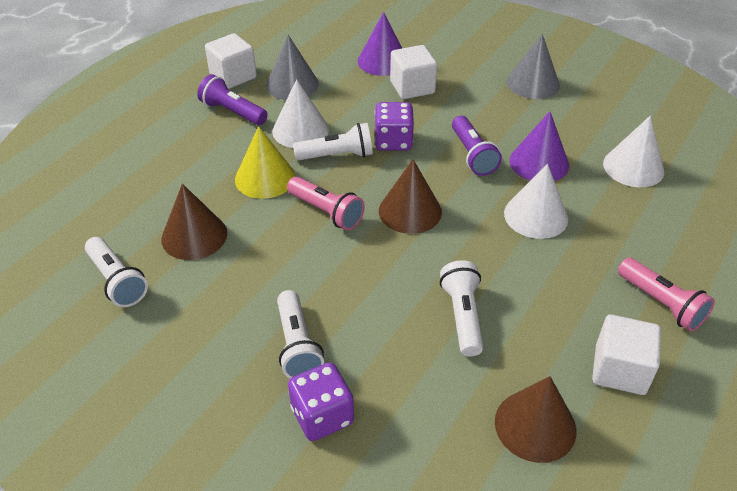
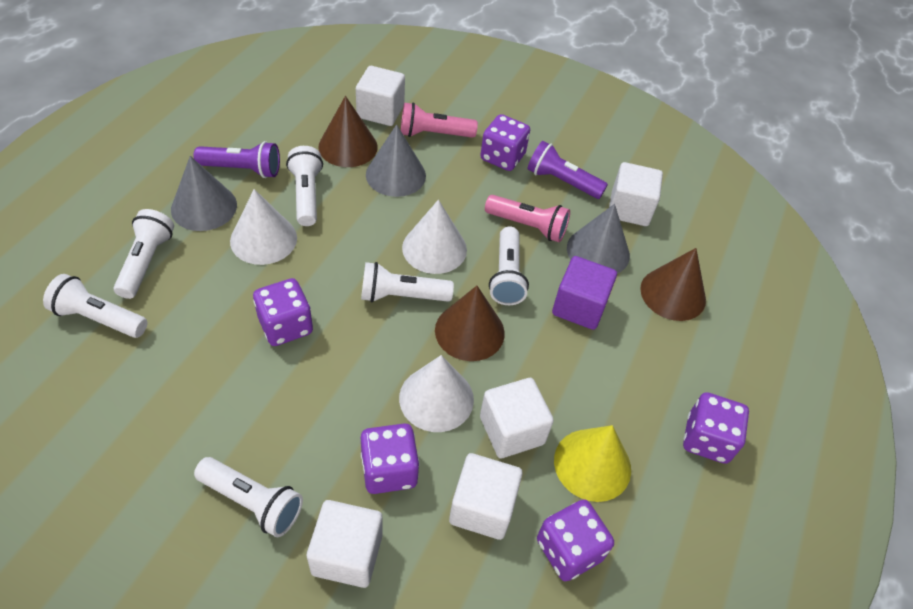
grey cone: [266,35,319,100] [507,34,560,99] = 2 -> [171,156,237,231] [366,125,426,197] [567,204,630,274] = 3
purple cone: [358,12,402,76] [509,111,569,181] = 2 -> none = 0
purple cube: none = 0 -> [552,256,617,330] = 1
purple dice: [288,362,354,441] [374,102,414,151] = 2 -> [253,278,313,346] [361,423,419,494] [481,114,530,171] [537,499,614,581] [683,392,749,464] = 5
white cube: [205,33,257,89] [390,45,437,99] [592,314,661,395] = 3 -> [307,500,383,588] [356,66,405,126] [449,453,522,540] [480,378,554,458] [609,162,663,226] = 5
white flashlight: [85,237,148,307] [277,290,324,379] [293,123,373,161] [440,260,483,357] = 4 -> [43,274,148,338] [114,209,174,299] [194,457,303,537] [286,146,323,226] [361,262,454,302] [489,227,529,305] = 6

